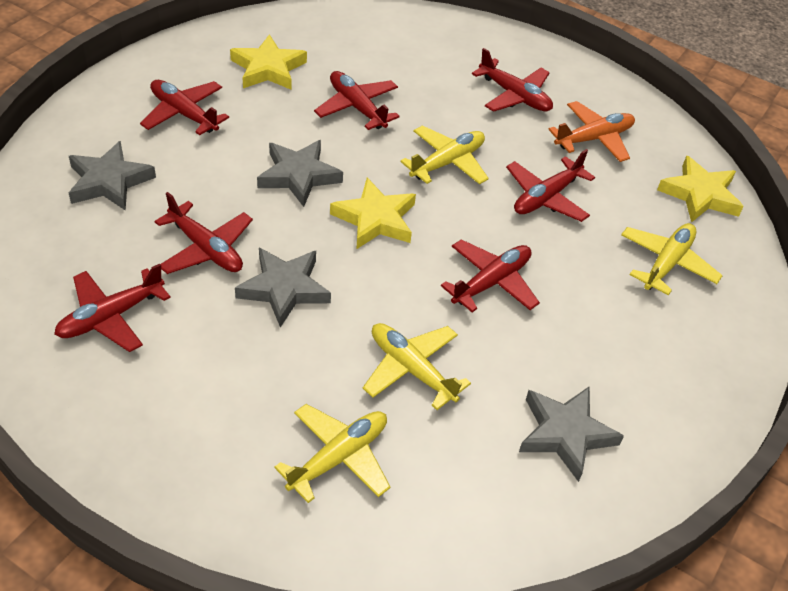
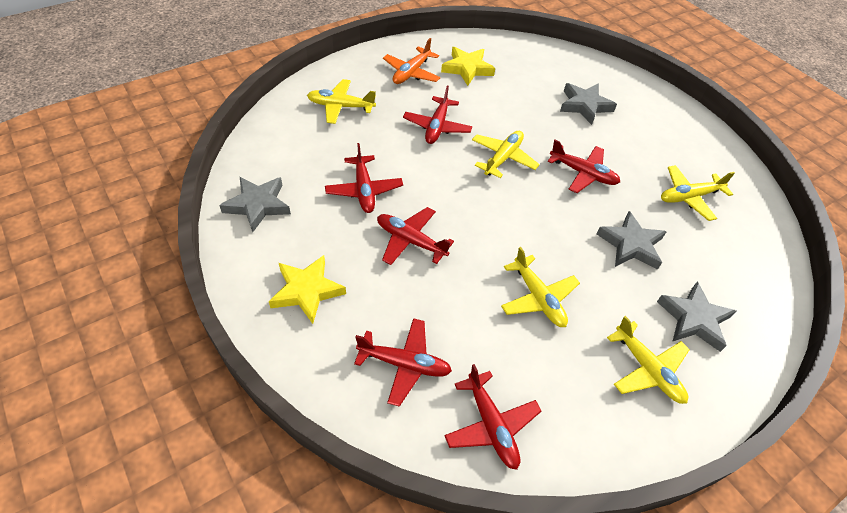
red plane: [54,264,171,352] [140,80,229,135] [154,192,253,274] [314,71,400,130] [441,239,540,312] [472,48,553,112] [506,149,595,222] = 7 -> [325,143,403,213] [354,318,452,407] [377,207,454,265] [403,86,472,144] [444,364,541,470] [548,140,620,193] = 6
yellow plane: [274,404,391,503] [363,323,471,410] [400,126,489,184] [621,223,723,295] = 4 -> [307,79,376,124] [472,131,540,178] [501,247,580,327] [607,316,690,404] [661,165,735,221] = 5
yellow star: [230,34,307,90] [330,178,416,250] [657,155,744,223] = 3 -> [269,255,346,324] [441,47,495,86] = 2

